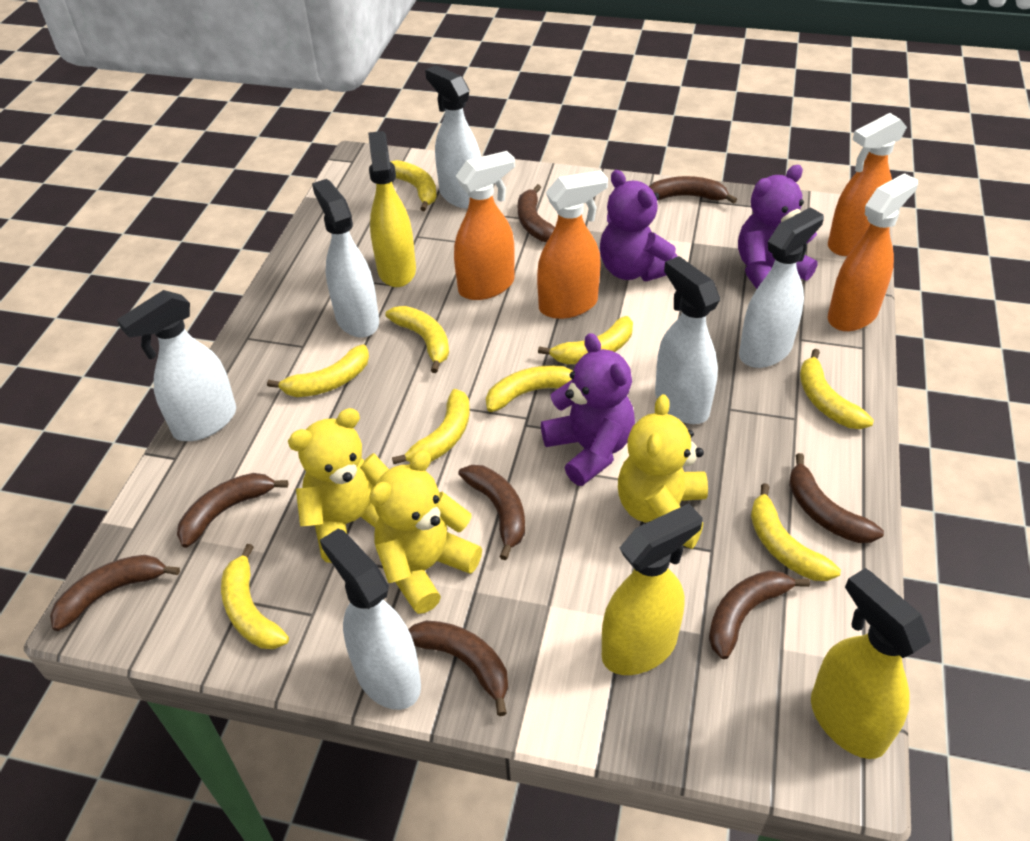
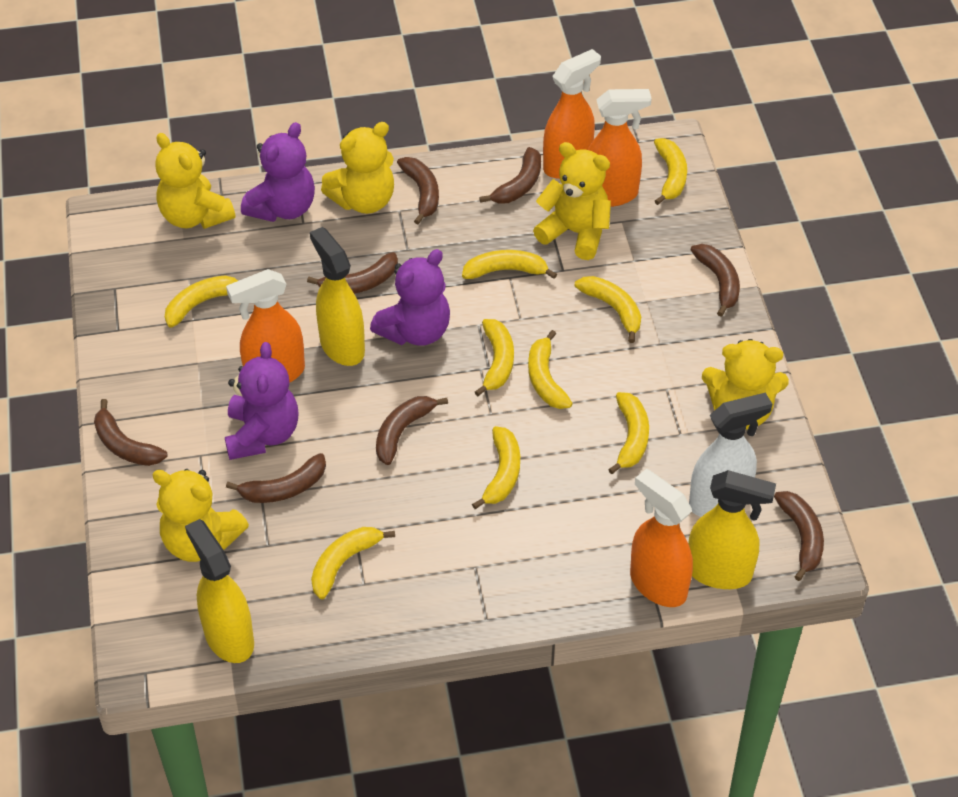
white spray bottle: [117,290,236,441] [312,179,379,338] [320,529,421,710] [425,65,481,209] [655,256,720,424] [739,207,824,368] = 6 -> [689,393,772,517] = 1
yellow teddy bear: [288,408,389,563] [369,450,482,614] [618,394,708,549] = 3 -> [152,469,249,562] [155,133,235,229] [321,122,394,214] [533,142,611,260] [702,339,789,429] = 5

